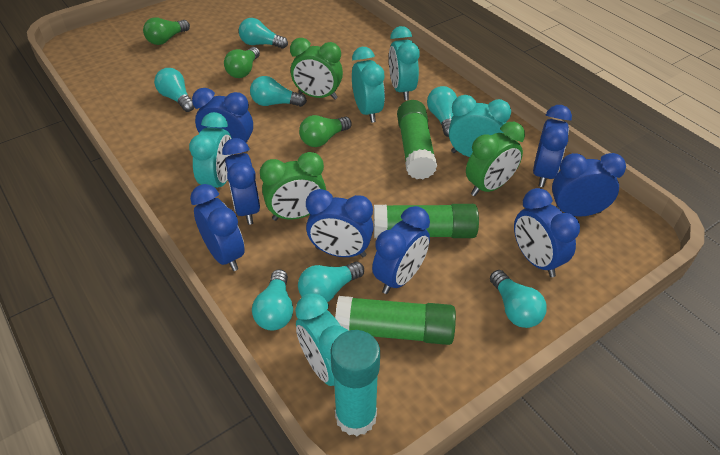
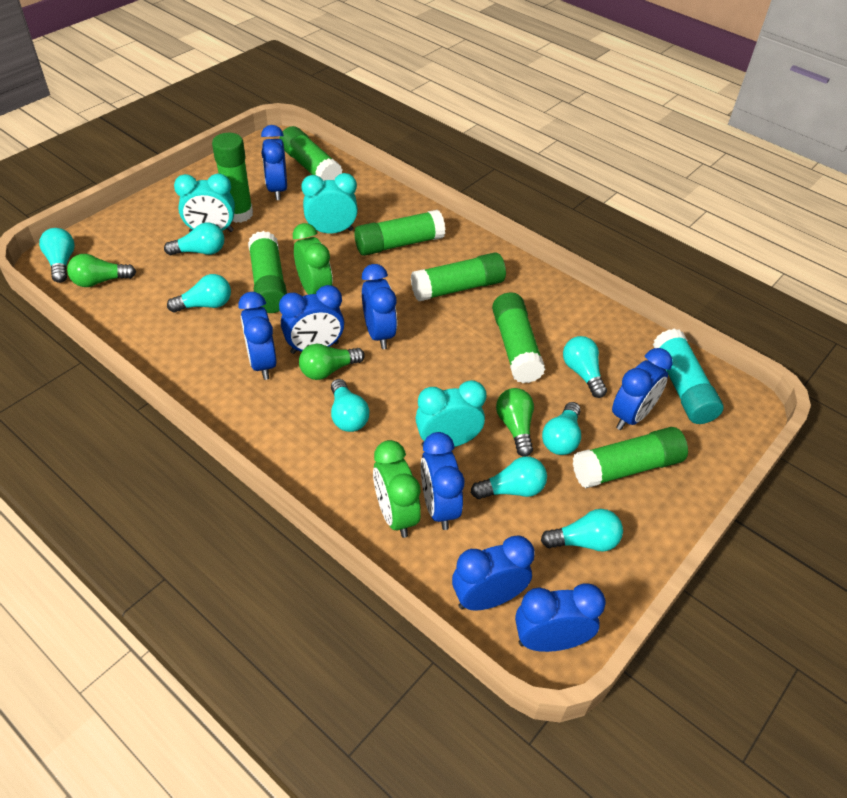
green clock: [260,152,326,221] [290,38,343,100] [466,122,525,196] = 3 -> [293,223,333,295] [373,440,421,538] = 2
green glue stick: [335,296,456,345] [374,204,479,238] [397,100,437,179] = 3 -> [212,133,253,223] [248,231,287,313] [279,126,343,181] [354,210,445,256] [411,252,506,301] [492,292,545,383] [573,427,688,488] = 7
turquoise clock: [189,112,234,188] [295,293,348,386] [352,47,385,123] [389,26,420,100] [449,95,511,157] = 5 -> [174,173,235,232] [301,173,358,233] [416,380,487,447] = 3
turquoise light bulb: [154,68,195,112] [239,18,288,49] [250,76,307,107] [252,269,293,331] [298,262,364,302] [427,86,457,137] [490,270,547,328] = 7 -> [39,228,75,283] [164,222,224,255] [167,274,231,313] [331,379,369,432] [471,456,547,499] [541,509,623,552] [542,402,581,455] [563,336,607,398] = 8

